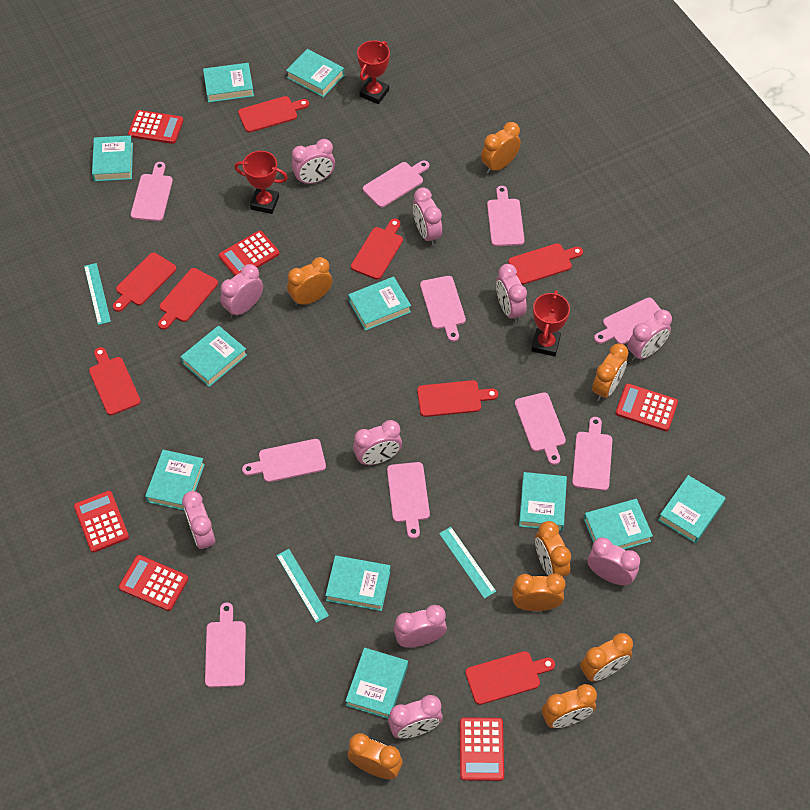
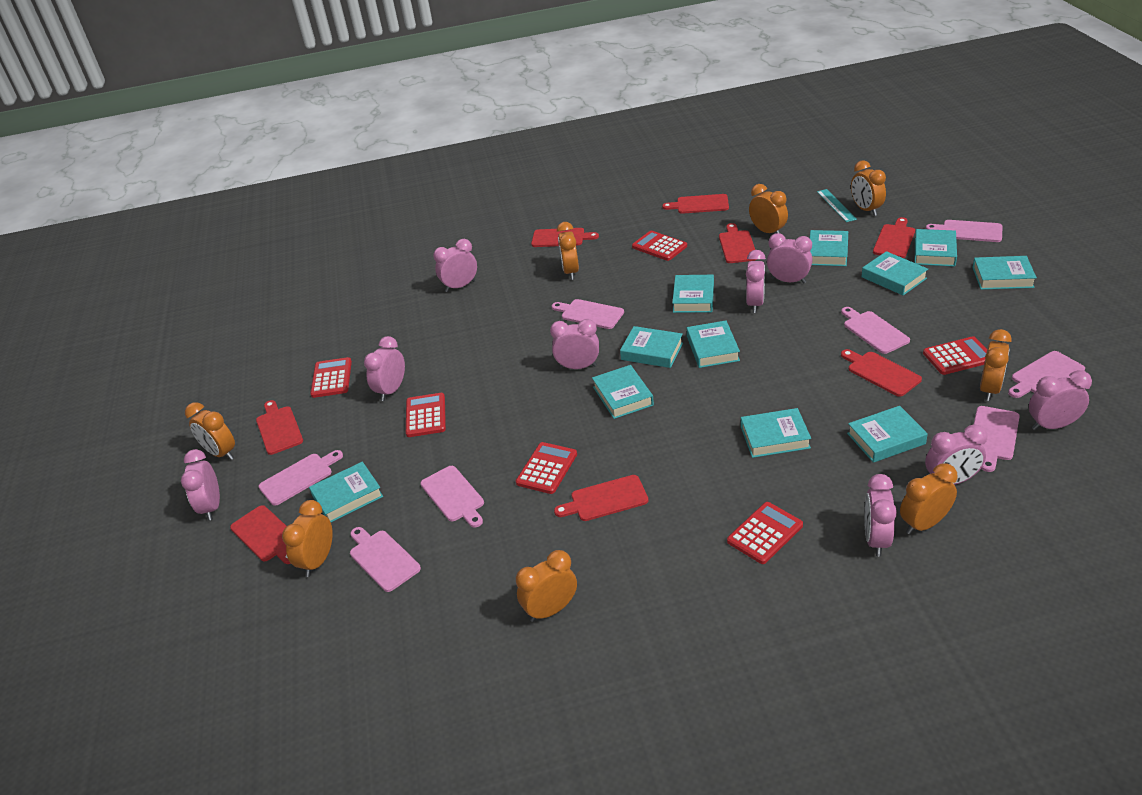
pink clock: [182,491,215,552] [221,264,263,318] [292,139,335,185] [353,420,402,465] [388,695,443,738] [394,605,447,648] [413,187,442,246] [496,264,527,323] [588,538,640,585] [627,310,672,361] = 10 -> [181,449,220,521] [364,336,405,401] [433,239,477,292] [550,319,599,369] [746,250,766,313] [767,233,813,283] [864,474,897,557] [925,424,987,485] [1029,370,1092,430] = 9
pink cutting board: [131,162,173,221] [205,602,246,687] [242,439,326,482] [363,160,429,208] [387,462,430,539] [420,276,466,342] [487,186,525,246] [515,392,566,465] [572,417,612,491] [594,297,661,344] = 10 -> [258,450,343,506] [350,527,421,592] [420,466,484,528] [552,299,624,329] [841,307,910,354] [926,220,1003,242] [974,406,1020,472] [1008,351,1085,398] = 8
red trophy: [234,151,288,214] [357,40,390,104] [532,290,570,356] = 3 -> none = 0
turquoise ruler: [84,263,111,325] [276,549,329,623] [439,527,496,599] = 3 -> [817,189,857,222] = 1

